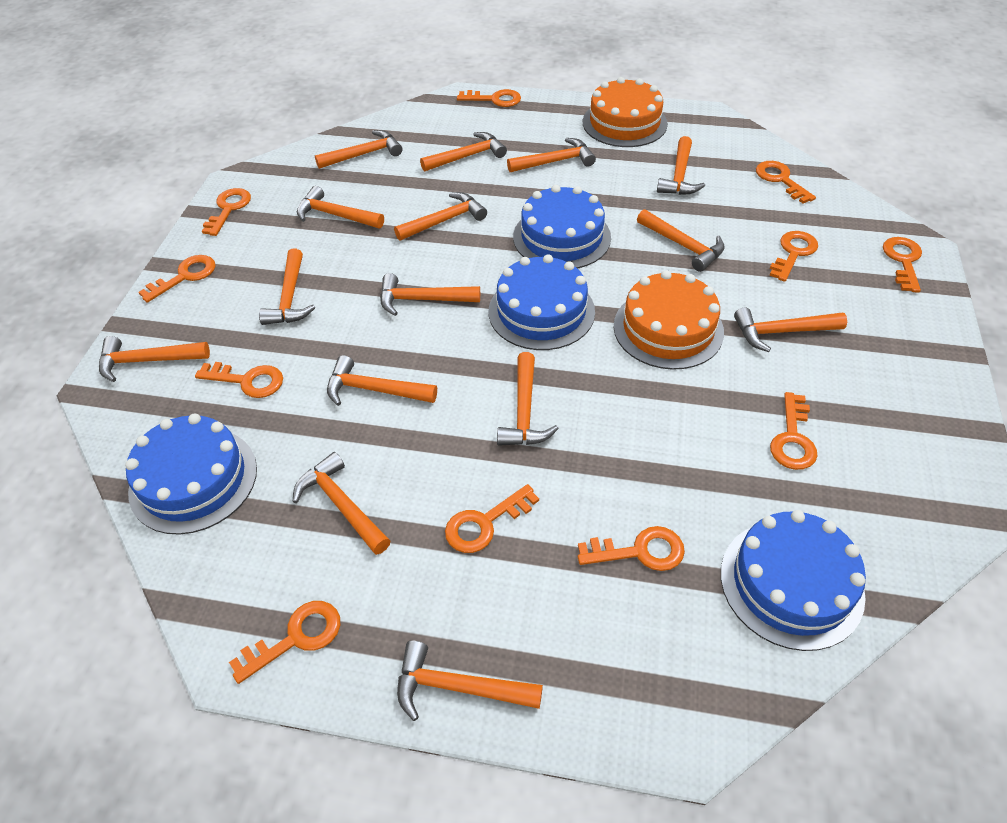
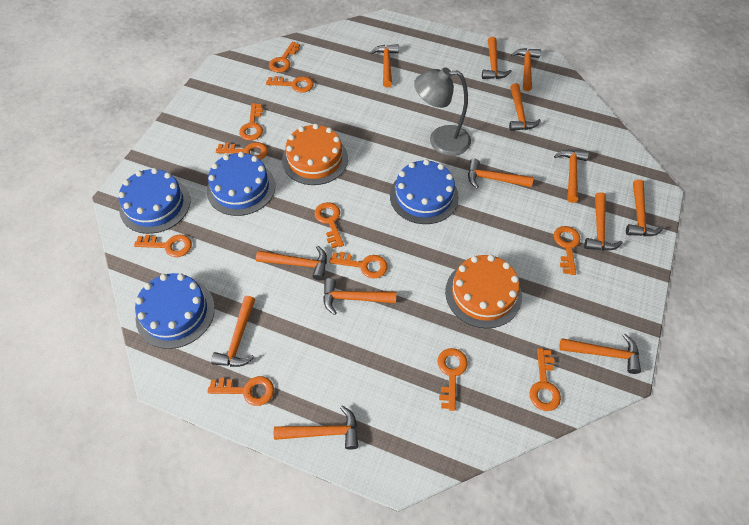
grey lamp: none = 0 -> [414,67,471,156] = 1
orange hammer: [99,336,210,382] [259,249,316,325] [293,452,390,555] [297,186,384,228] [315,130,402,169] [327,355,437,406] [380,273,480,316] [394,192,487,241] [397,641,543,721] [420,132,507,172] [497,352,559,446] [507,138,596,172] [637,209,725,272] [657,136,705,195] [734,308,847,352] = 15 -> [211,296,255,367] [256,246,327,280] [274,405,358,450] [323,278,396,315] [370,44,399,88] [468,159,534,189] [482,37,512,79] [509,83,541,131] [511,48,541,91] [554,149,589,203] [559,333,641,374] [584,192,622,250] [626,180,664,236] = 13

